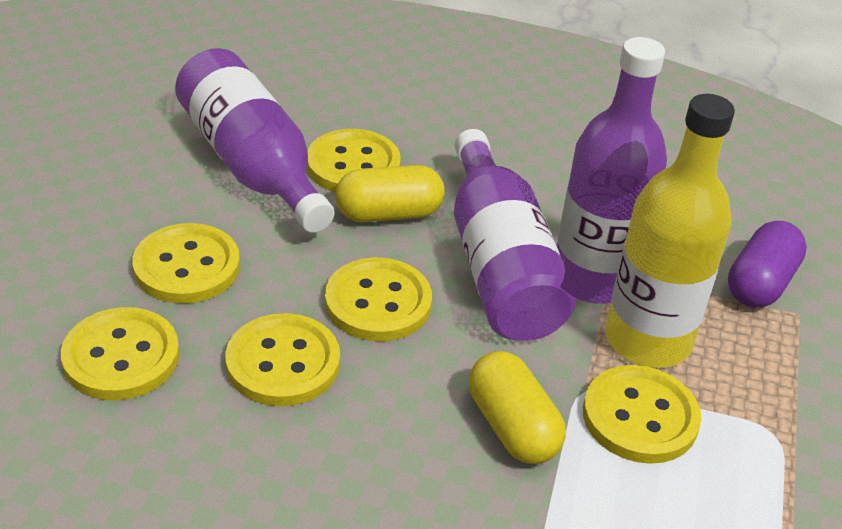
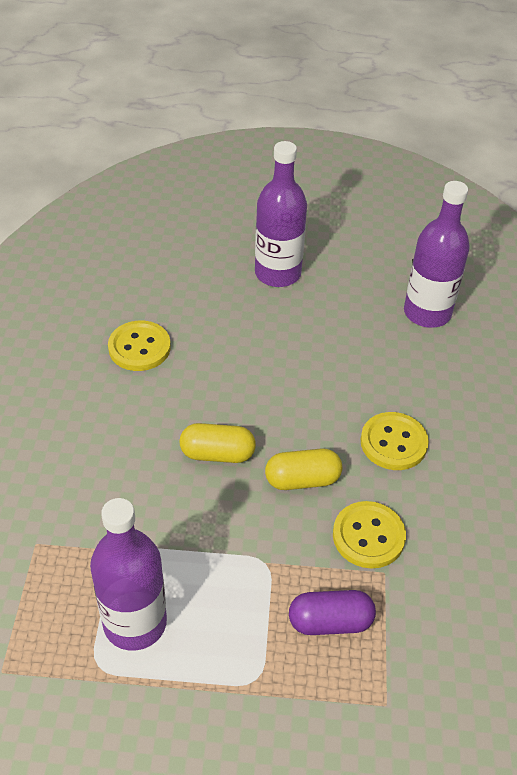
yellow bottle: [605,94,735,368] = 1 -> none = 0
yellow button: [61,307,179,400] [132,223,240,304] [226,313,340,406] [307,129,401,192] [325,257,432,341] [583,365,701,464] = 6 -> [108,321,171,371] [333,501,406,568] [361,412,429,470] = 3

